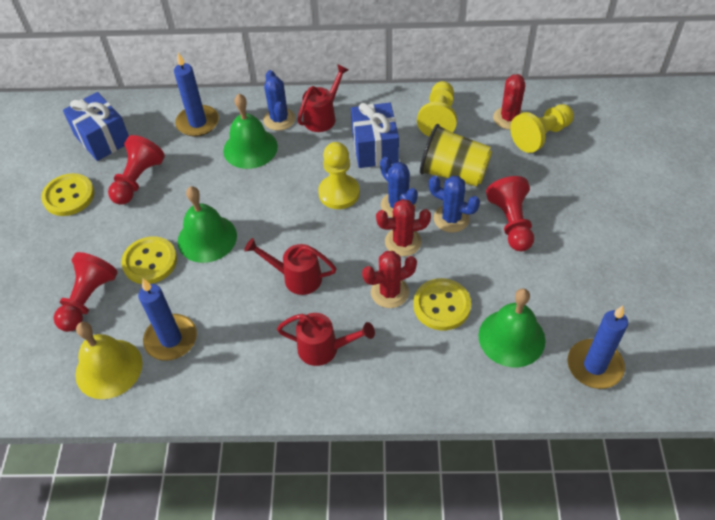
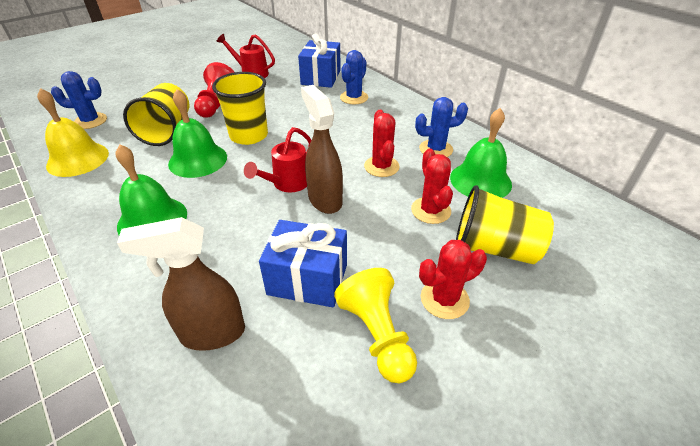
blue candle: [138,279,197,361] [174,53,219,137] [567,306,628,389] = 3 -> none = 0
brown spray bottle: none = 0 -> [117,217,245,351] [301,85,343,214] = 2
red pawn: [54,252,118,332] [108,135,165,205] [486,176,534,251] = 3 -> [194,62,234,118] = 1
red watering can: [244,238,337,295] [277,313,375,366] [298,64,349,132] = 3 -> [217,34,275,78] [244,127,311,192] = 2
yellow button: [41,173,95,216] [121,236,177,284] [413,278,471,330] = 3 -> none = 0
yellow cup: [420,124,492,187] = 1 -> [123,83,189,146] [212,72,268,145] [456,186,554,264] = 3
yellow pawn: [318,142,360,209] [417,81,457,137] [510,104,574,153] = 3 -> [334,268,417,383] = 1

